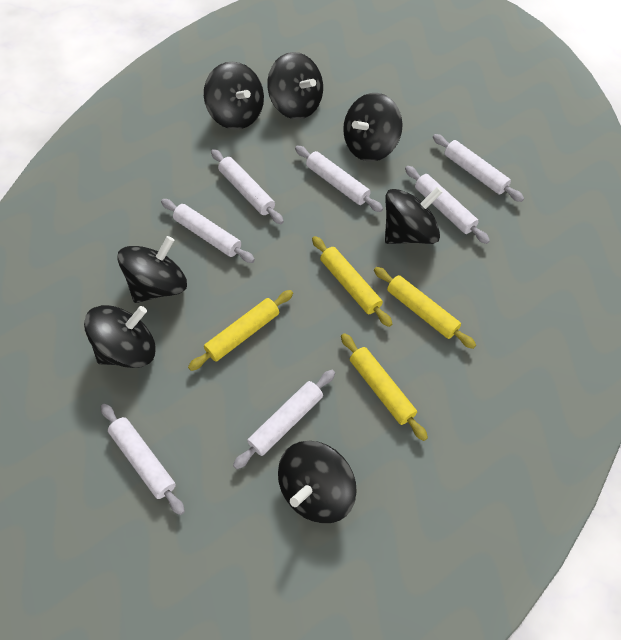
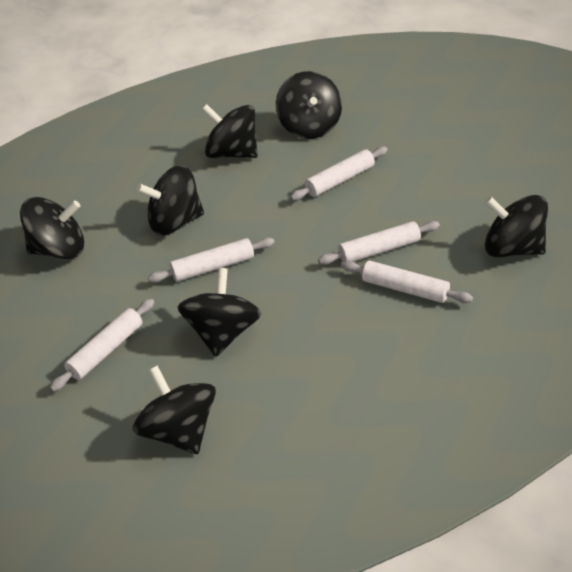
white rolling pin: [101,404,185,515] [161,199,255,263] [211,149,284,224] [233,370,335,469] [295,146,383,212] [405,166,490,244] [433,134,524,202] = 7 -> [50,299,154,392] [148,238,275,283] [290,146,388,200] [318,221,440,265] [341,261,473,303] = 5
yellow rolling pin: [188,290,293,371] [312,236,392,327] [341,333,428,441] [374,267,476,349] = 4 -> none = 0

